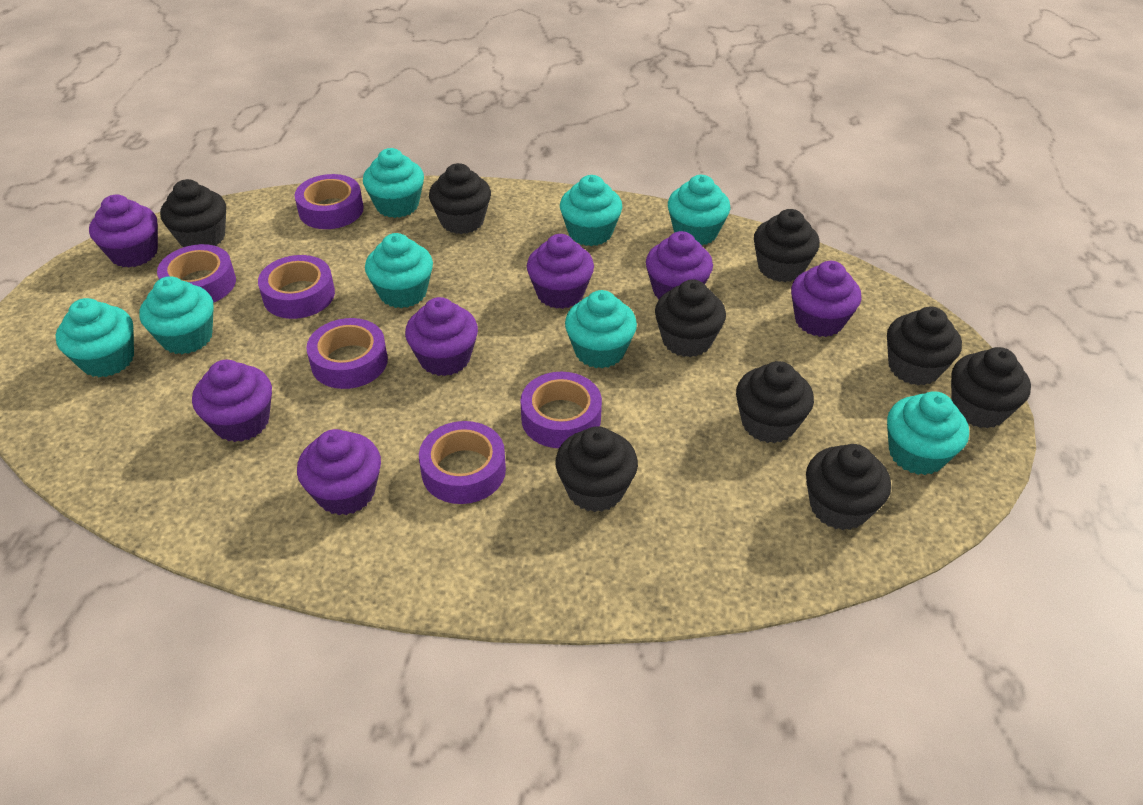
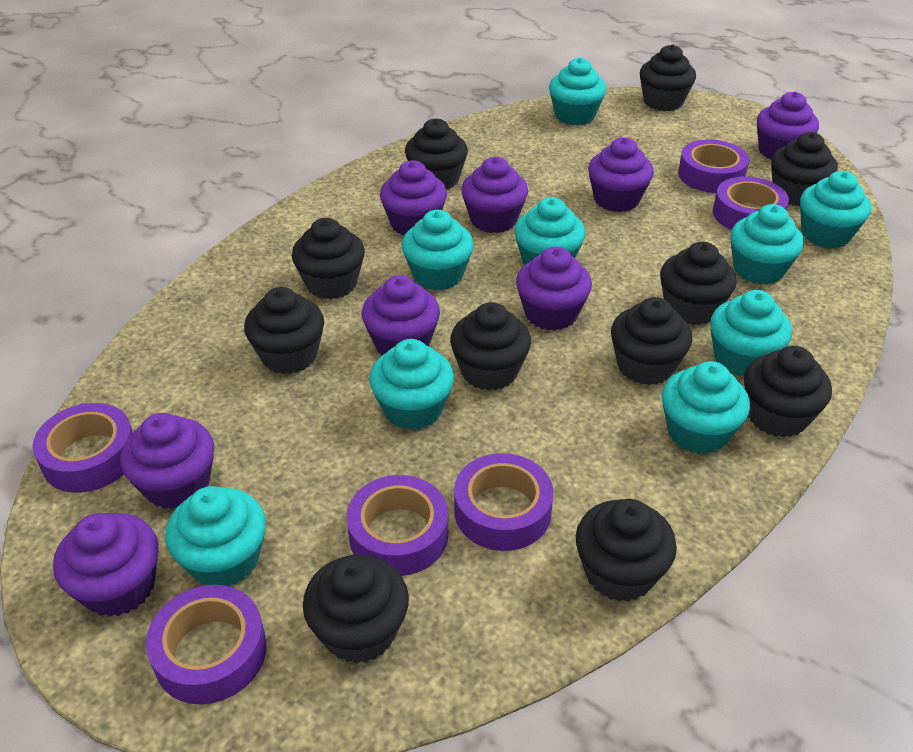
black cupcake: [160,179,226,247] [429,163,491,234] [556,426,638,512] [655,280,726,357] [736,361,814,443] [754,209,820,282] [806,444,891,530] [887,307,962,386] [951,347,1031,428] = 9 -> [244,287,324,374] [292,218,365,299] [303,555,409,664] [405,119,468,189] [450,302,531,391] [576,499,677,602] [611,297,692,385] [640,45,696,111] [660,242,737,325] [744,346,832,438] [771,132,838,206] = 11
purple cupcake: [89,195,158,268] [192,360,272,442] [297,429,381,515] [405,297,478,376] [527,234,594,309] [646,231,713,299] [791,261,861,337] = 7 -> [53,513,159,617] [120,413,214,510] [362,275,440,355] [380,160,447,235] [461,157,528,233] [516,247,592,331] [588,137,654,212] [757,92,819,160] = 8
turquoise cupcake: [55,298,134,377] [139,276,214,354] [363,148,424,218] [365,233,433,308] [560,175,622,246] [565,290,637,368] [668,175,730,245] [887,391,969,475] = 8 -> [165,486,266,587] [369,339,454,430] [402,210,474,290] [514,197,585,265] [549,58,606,125] [662,361,750,454] [710,290,792,376] [730,204,804,285] [800,171,871,248] = 9

